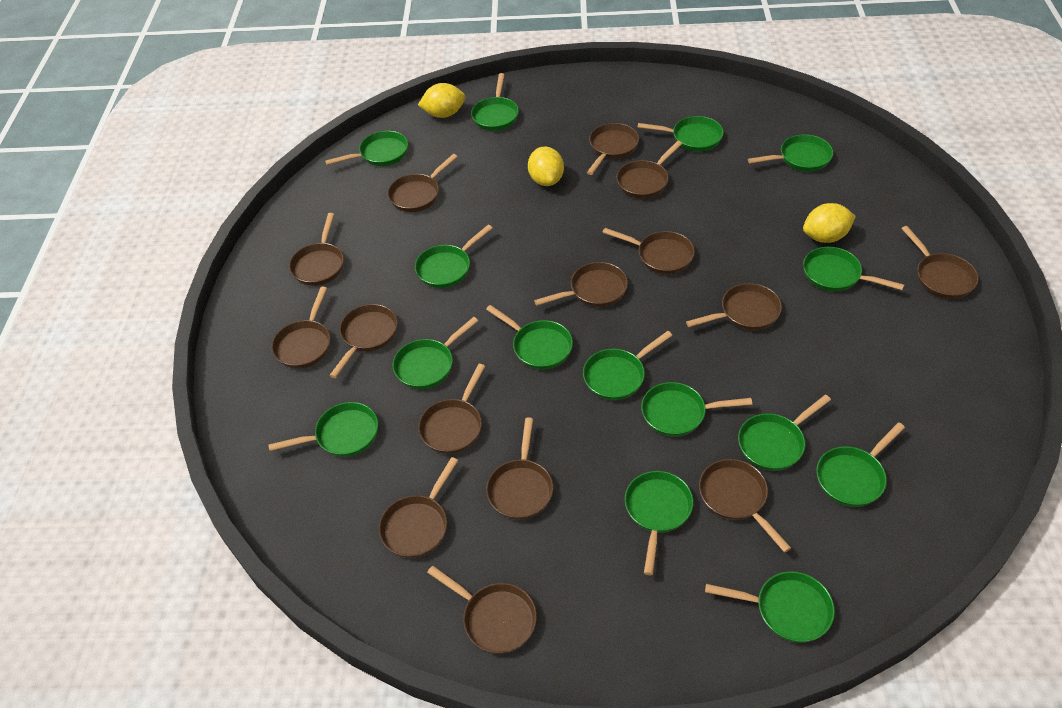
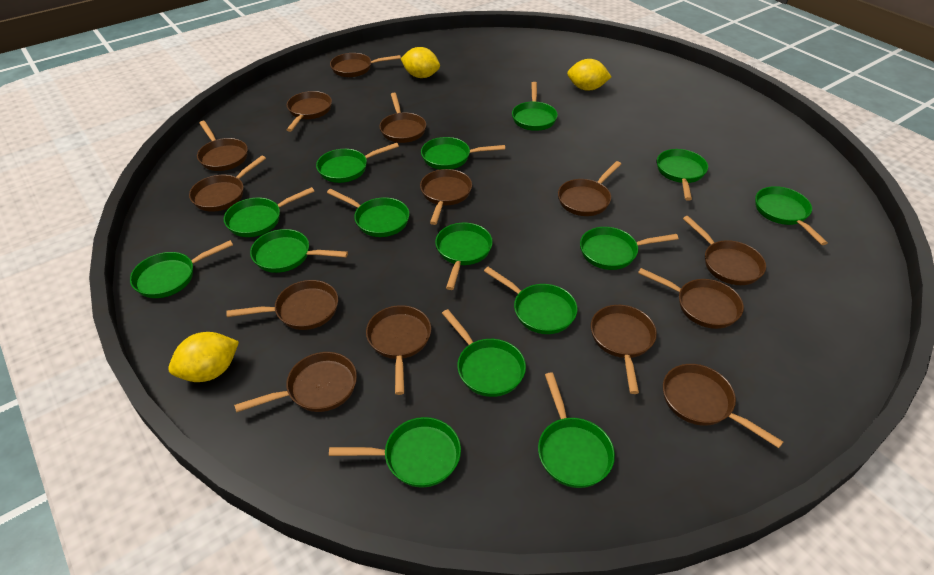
brown pan: [272,287,330,369] [289,213,344,286] [329,304,398,378] [379,457,458,558] [388,154,458,212] [418,364,485,454] [427,566,537,654] [486,417,553,520] [534,262,628,307] [587,123,639,175] [602,228,695,274] [616,141,682,199] [686,283,782,331] [699,459,791,553] [901,226,979,299] = 15 -> [189,155,266,212] [197,121,248,171] [226,280,338,330] [234,352,357,413] [287,91,332,132] [330,53,401,77] [366,305,431,395] [379,93,426,143] [420,169,472,225] [558,161,621,216] [591,305,657,394] [638,268,744,329] [663,364,783,448] [683,216,766,285] = 14

